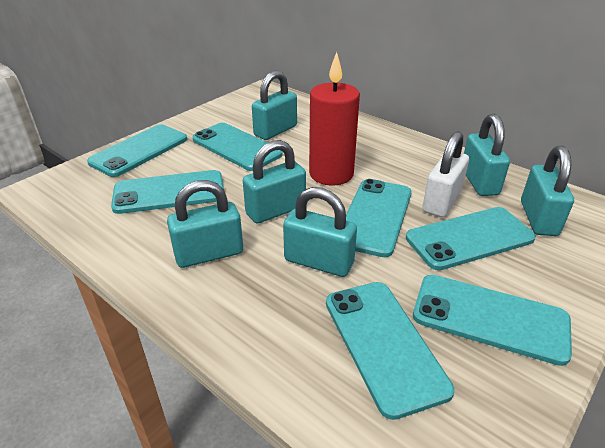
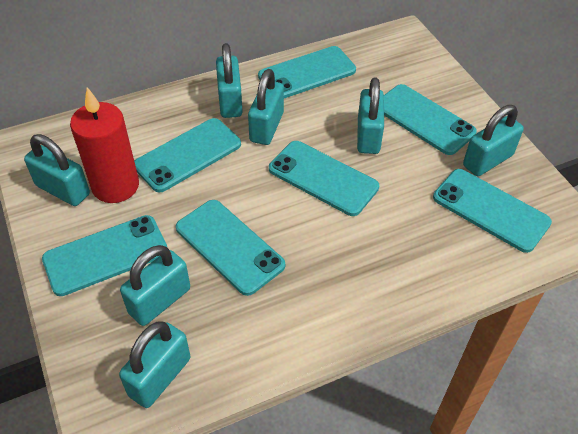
turquoise padlock: [167,180,243,268] [243,140,306,224] [252,71,297,140] [283,187,357,277] [464,114,510,196] [521,146,574,236] = 6 -> [24,134,90,206] [119,322,191,408] [120,245,190,326] [216,43,243,118] [248,69,284,145] [357,77,384,154] [463,105,524,176] = 7
white padlock: [422,131,469,217] = 1 -> none = 0

